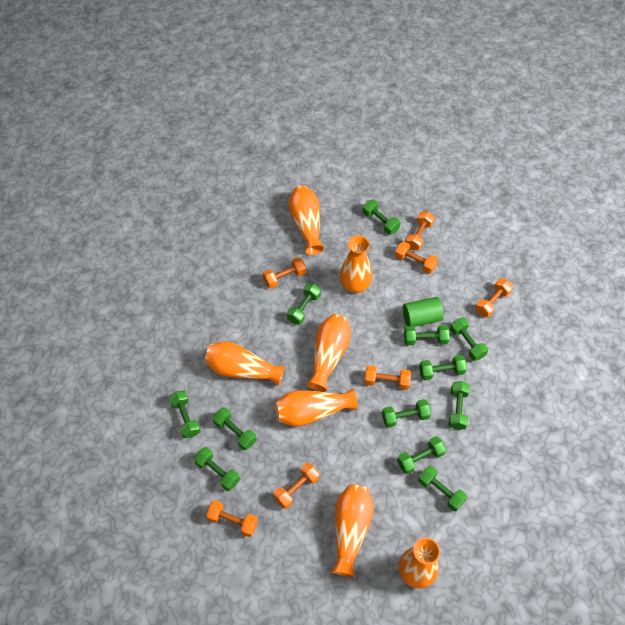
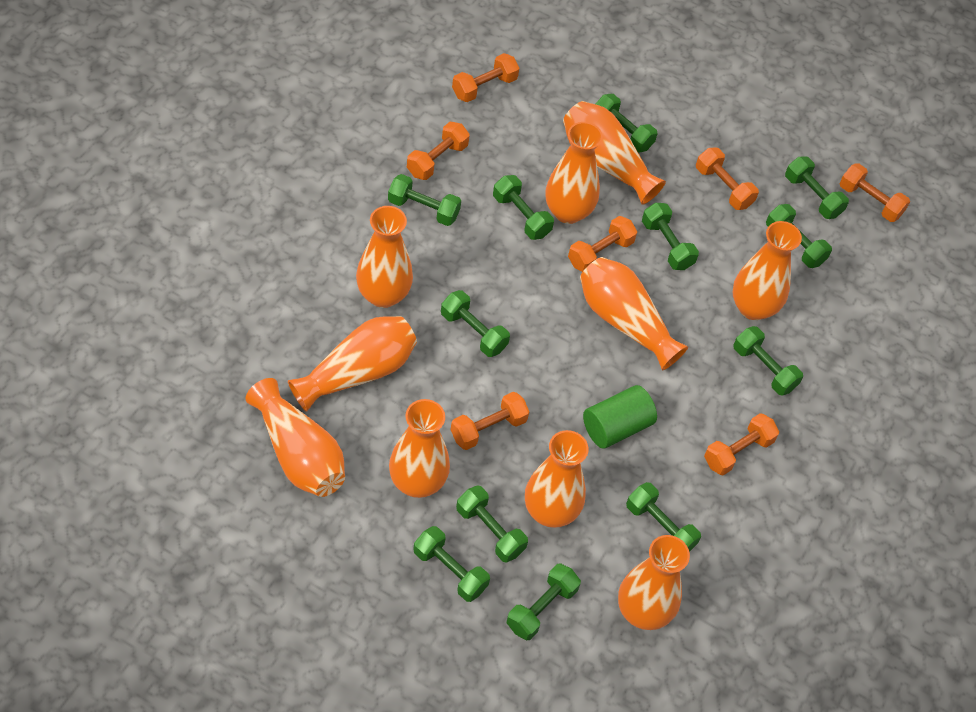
orange vase: [205,341,285,386] [275,389,358,426] [289,186,324,255] [306,314,351,392] [331,484,374,577] [340,235,372,293] [399,538,440,589] = 7 -> [245,378,345,497] [288,316,417,412] [356,206,413,308] [389,399,450,498] [525,430,589,528] [545,122,603,224] [563,101,666,205] [580,257,688,371] [618,535,690,630] [732,221,802,320] = 10

